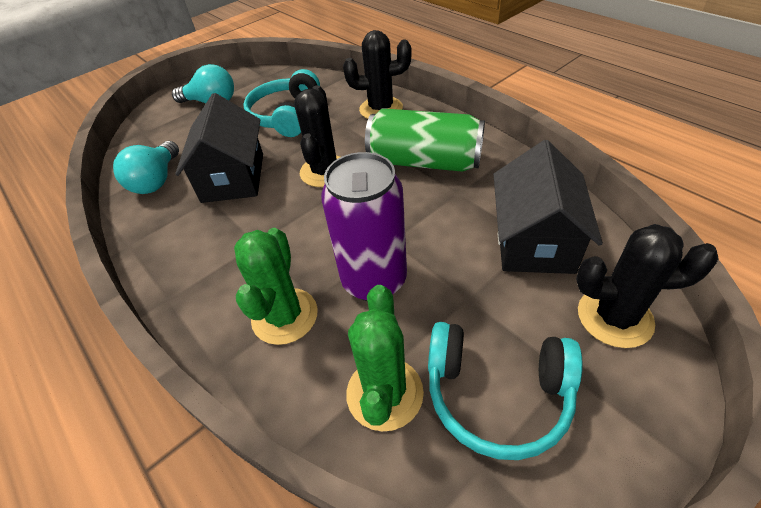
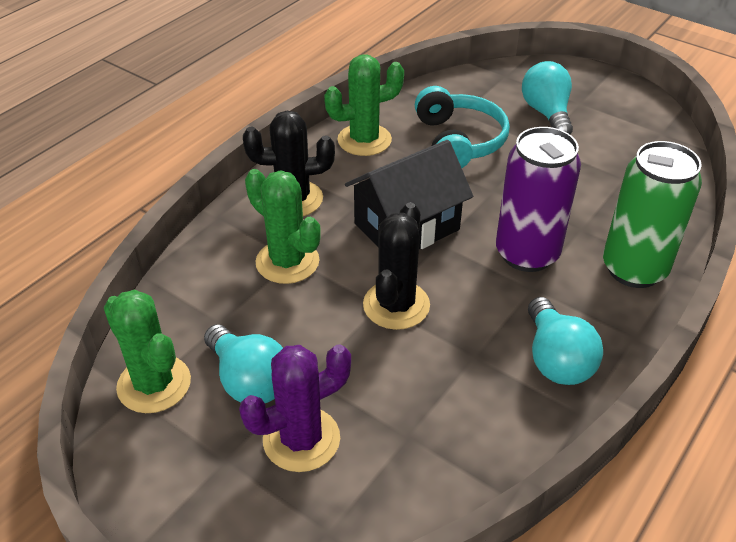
black cactus: [294,85,340,187] [343,30,412,119] [576,224,719,348] = 3 -> [243,111,335,216] [363,202,430,330] = 2
black house: [175,93,263,203] [493,140,603,274] = 2 -> [345,140,473,249] = 1
green cactus: [234,228,318,345] [346,285,424,431] = 2 -> [104,290,191,413] [245,169,321,284] [324,54,404,156] = 3
purple cactus: none = 0 -> [239,344,351,472] = 1
turquoise headphones: [243,69,320,137] [428,322,583,460] = 2 -> [415,86,510,168] = 1
turquoise light bulb: [113,141,179,194] [172,64,234,104] = 2 -> [204,325,283,403] [522,61,573,134] [528,297,603,385] = 3

